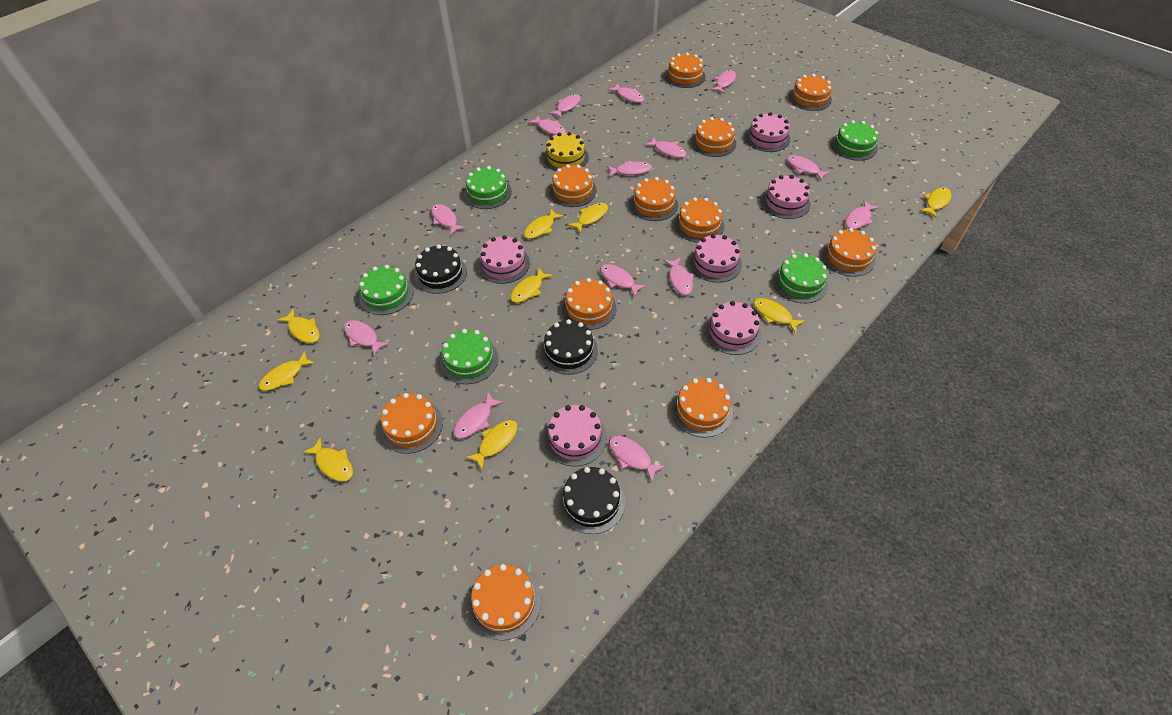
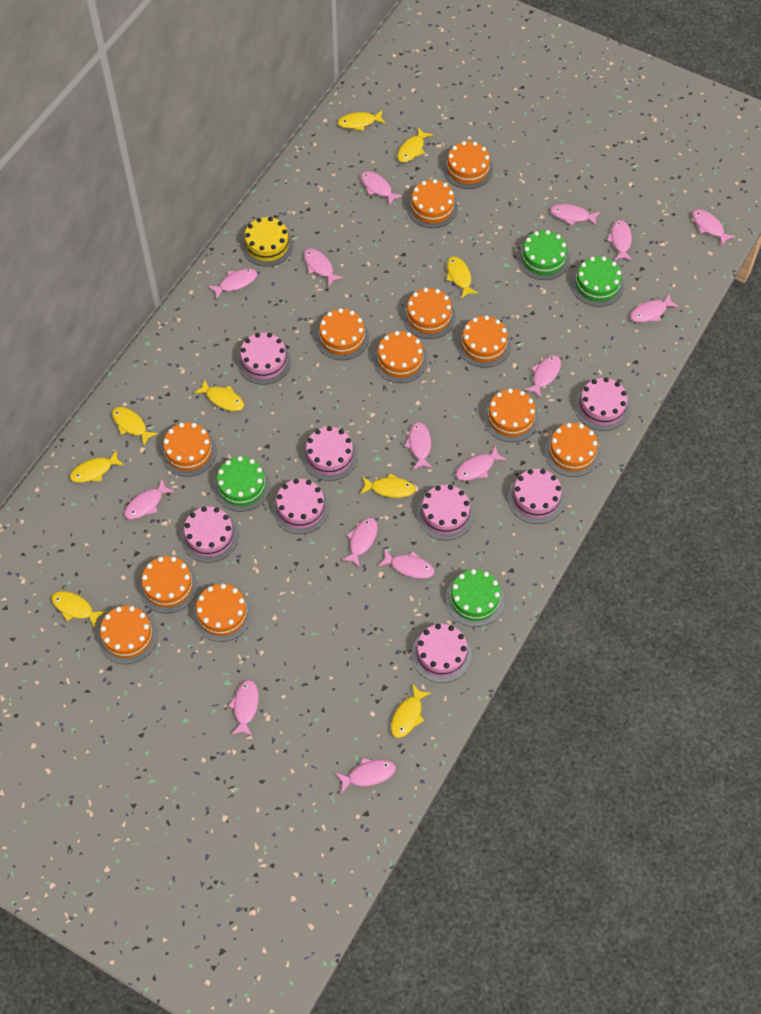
black cake: [414,245,467,294] [541,319,598,375] [558,467,625,534] = 3 -> none = 0
green cake: [359,265,414,315] [440,329,498,384] [464,166,512,209] [773,253,828,303] [831,120,878,161] = 5 -> [213,456,270,512] [445,569,504,627] [517,230,570,280] [571,256,624,307] = 4
orange cake: [380,393,443,454] [468,564,541,641] [549,164,597,207] [562,278,617,330] [630,177,678,221] [665,53,705,88] [671,378,733,437] [674,197,724,243] [691,117,736,157] [789,74,832,111] [822,228,876,277] = 11 -> [98,606,158,664] [139,556,198,613] [160,422,217,477] [193,584,252,642] [315,308,369,360] [373,331,427,383] [402,288,456,339] [407,179,458,228] [443,141,493,189] [457,315,511,368] [483,388,539,442] [544,423,600,477] = 12
pink cake: [478,235,530,284] [544,405,607,466] [689,234,742,283] [704,301,762,355] [745,112,790,152] [761,175,811,219] = 6 -> [181,506,239,563] [237,333,291,385] [272,479,329,534] [302,426,358,481] [411,624,472,683] [417,485,474,540] [508,469,565,524] [575,377,630,431] = 8
pink fish: [344,320,390,356] [431,204,466,236] [453,393,504,439] [528,116,566,135] [549,94,581,118] [600,264,647,297] [607,161,652,177] [608,83,645,103] [609,436,666,483] [644,137,687,158] [663,257,694,295] [711,70,736,93] [787,155,831,181] [845,200,880,230] = 14 -> [124,479,175,519] [208,268,257,300] [228,680,259,736] [303,248,343,287] [335,758,396,794] [341,518,378,568] [361,171,403,206] [378,549,435,579] [404,422,432,469] [456,446,507,481] [524,355,561,398] [550,204,600,226] [607,220,633,261] [630,294,679,322] [692,209,735,246] = 15

